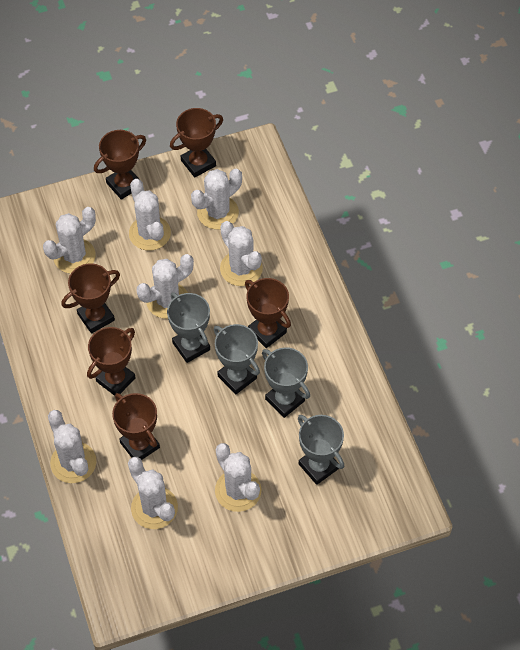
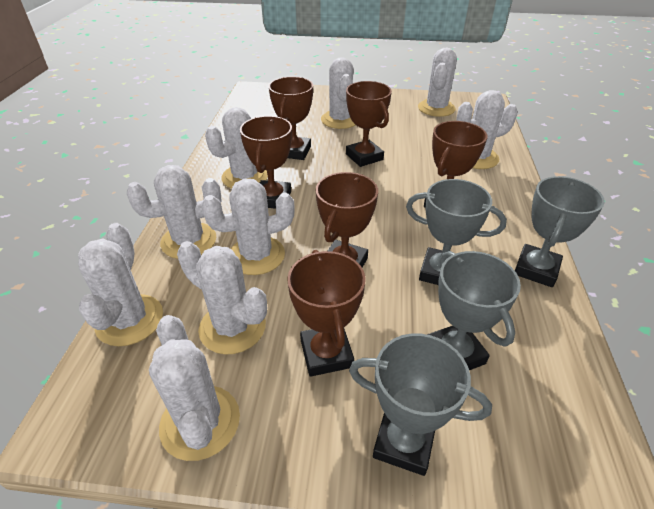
white cactus: [43,207,96,274] [48,410,96,483] [128,457,178,529] [129,179,171,251] [136,254,194,319] [191,169,242,230] [215,443,261,512] [220,221,263,286] = 8 -> [78,223,163,346] [126,165,222,259] [149,315,240,461] [177,241,267,355] [201,179,295,275] [205,107,268,189] [321,57,355,129] [418,48,457,117] [456,90,518,169] = 9

